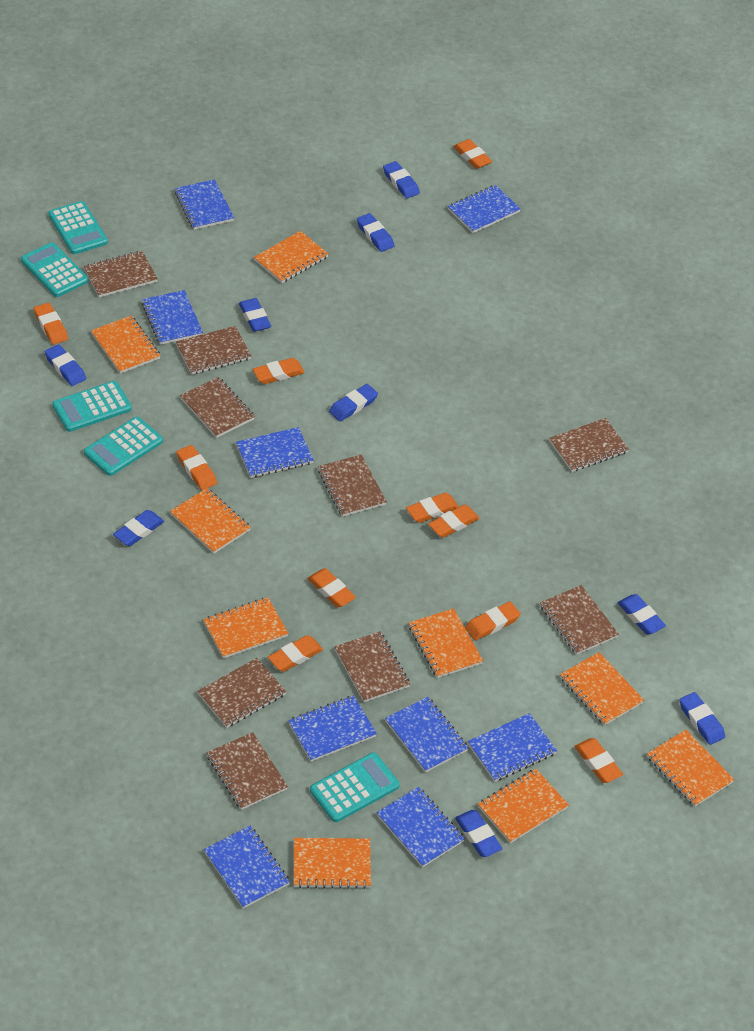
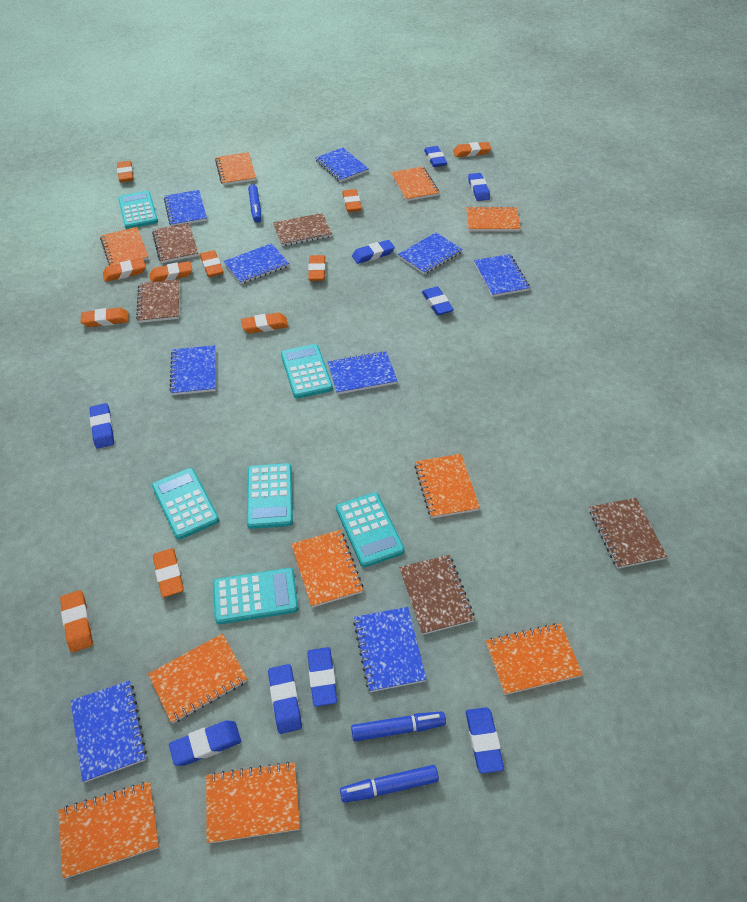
blue marker: none = 0 -> [248,184,261,223] [340,765,439,803] [351,711,446,741] = 3
brown notebook: [84,251,158,297] [176,326,251,375] [180,377,255,438] [198,658,286,728] [207,732,288,810] [318,454,387,517] [335,631,410,702] [540,585,619,655] [549,418,629,472] = 9 -> [136,279,179,323] [152,223,198,263] [273,213,332,246] [399,555,475,635] [589,498,667,569] = 5
orange eraser: [34,303,68,345] [177,445,217,490] [253,358,305,384] [268,635,323,672] [307,568,356,607] [406,493,459,523] [428,505,480,538] [453,139,492,169] [465,601,521,641] [574,738,623,783] = 10 -> [60,590,93,652] [81,307,129,327] [103,258,146,282] [117,161,134,182] [149,261,192,282] [153,548,184,597] [200,250,223,277] [241,313,288,333] [308,255,326,281] [342,189,362,212] [453,142,491,157] = 11
orange notebook: [91,316,160,374] [170,488,251,554] [203,597,288,659] [254,231,329,283] [294,838,371,889] [409,608,483,678] [478,769,569,843] [560,652,644,725] [647,730,734,807] = 9 -> [58,781,159,879] [100,227,149,266] [148,634,247,724] [206,762,300,843] [215,152,256,185] [291,530,363,608] [391,166,439,201] [414,454,480,518] [466,206,521,231] [486,623,583,695] = 10
turquoise calculator: [21,242,88,297] [48,201,108,254] [52,381,132,432] [84,417,163,476] [310,753,400,822] = 5 -> [118,191,158,229] [152,468,219,540] [213,568,298,624] [247,463,293,529] [281,344,333,399] [336,493,405,567] = 6

